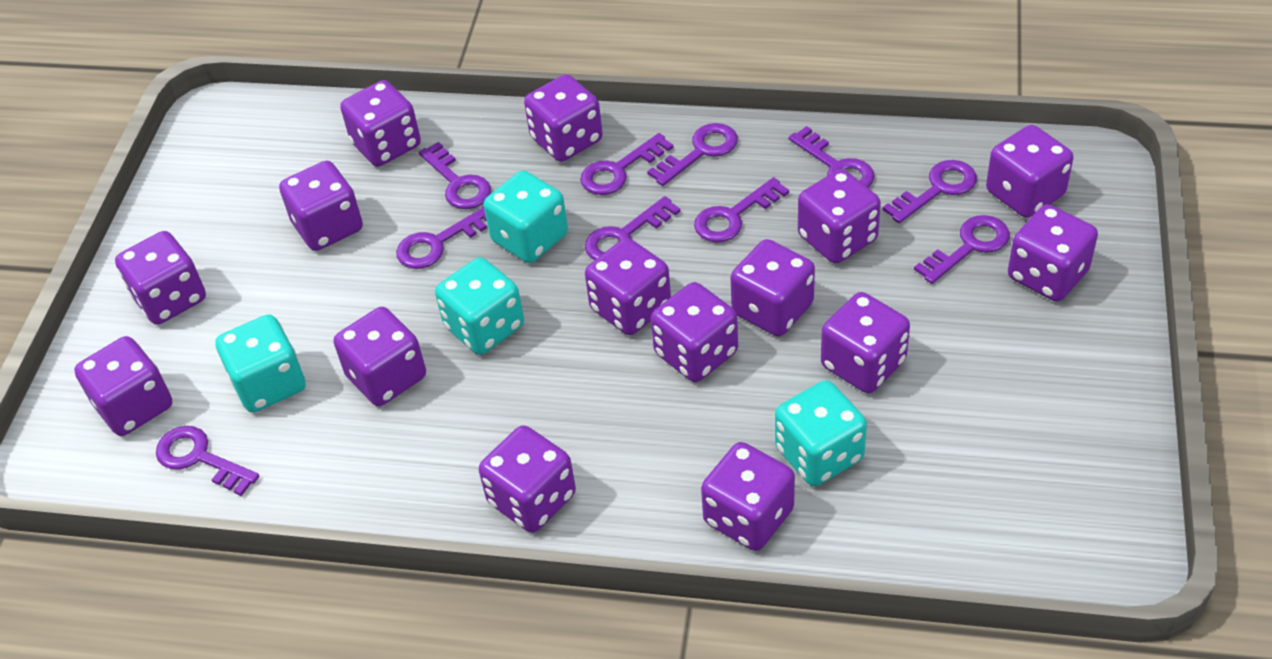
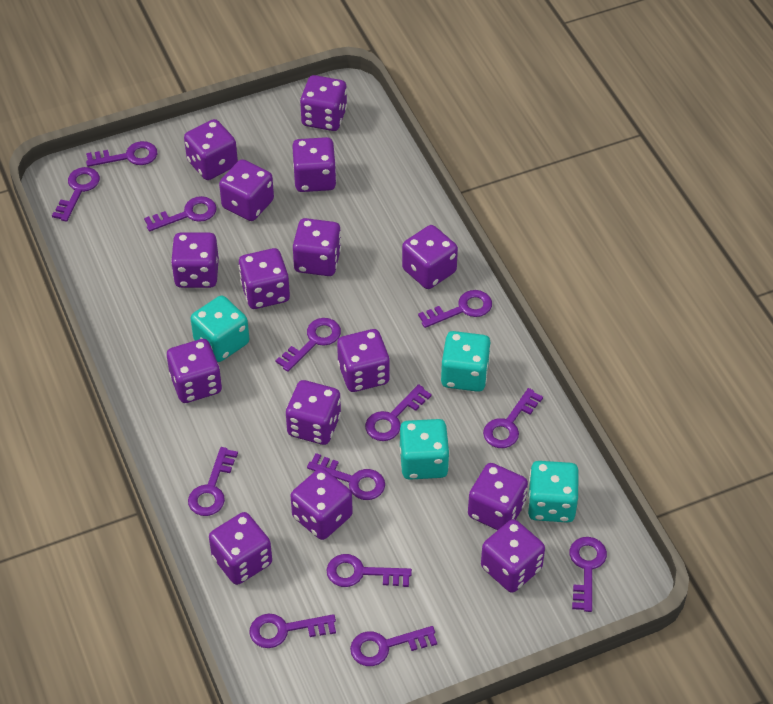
purple key: [156,426,259,496] [396,207,487,269] [419,142,491,209] [580,133,674,195] [585,196,681,260] [647,123,738,186] [694,177,789,242] [789,126,875,187] [883,160,977,223] [914,215,1010,284] = 10 -> [52,167,100,222] [86,141,157,167] [144,196,217,231] [188,447,238,516] [250,614,336,648] [276,318,341,372] [307,453,385,500] [327,554,412,587] [350,626,437,666] [365,384,432,441] [418,290,492,328] [483,388,543,448] [570,537,607,612] = 13

